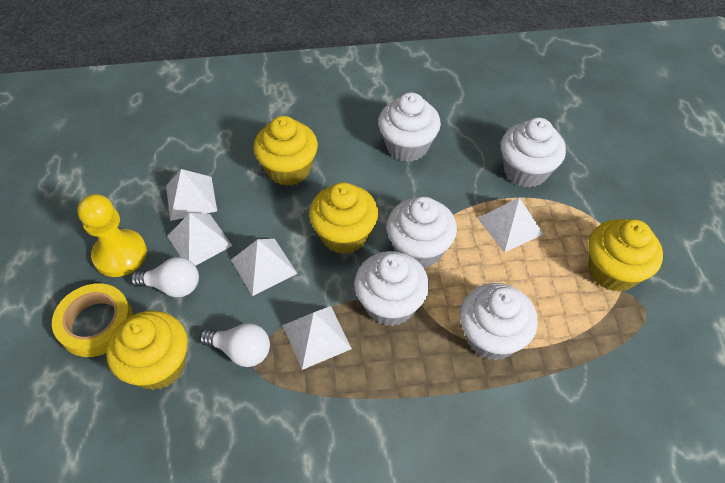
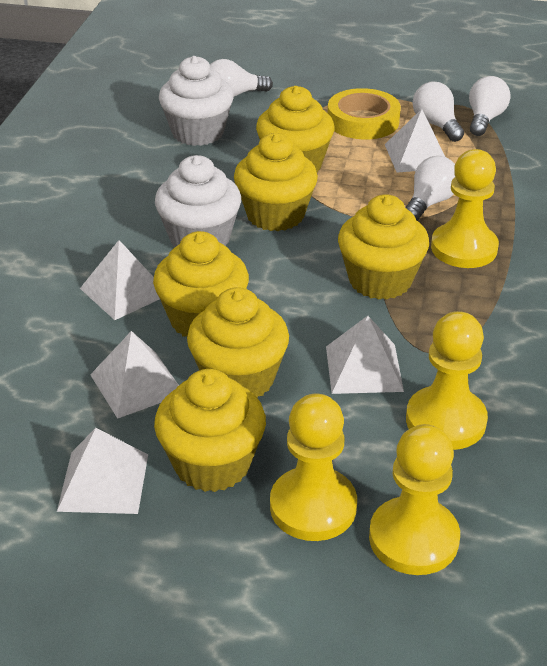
white cupcake: [354,251,429,326] [378,92,441,162] [387,197,457,268] [460,283,538,360] [501,118,566,188] = 5 -> [155,155,241,248] [159,56,234,146] = 2
white light bulb: [130,257,199,298] [199,323,270,367] = 2 -> [210,59,273,97] [406,156,455,221] [412,81,464,142] [469,76,511,136] = 4
yellow cupcake: [106,311,188,390] [253,116,318,186] [309,182,378,254] [588,219,663,292] = 4 -> [153,231,249,337] [154,369,266,492] [187,287,289,397] [234,133,318,231] [256,86,334,173] [338,194,429,300] = 6
yellow pawn: [77,194,147,277] = 1 -> [270,394,357,541] [369,424,460,575] [406,311,488,450] [431,149,499,268] = 4

